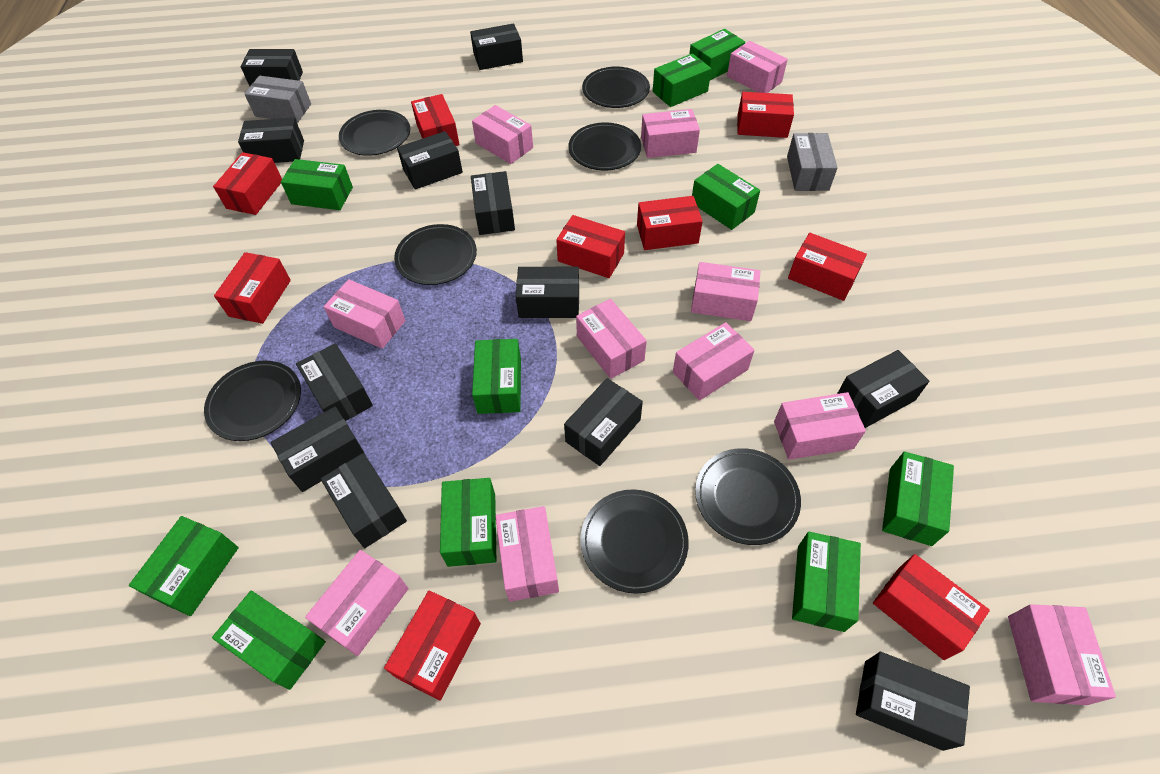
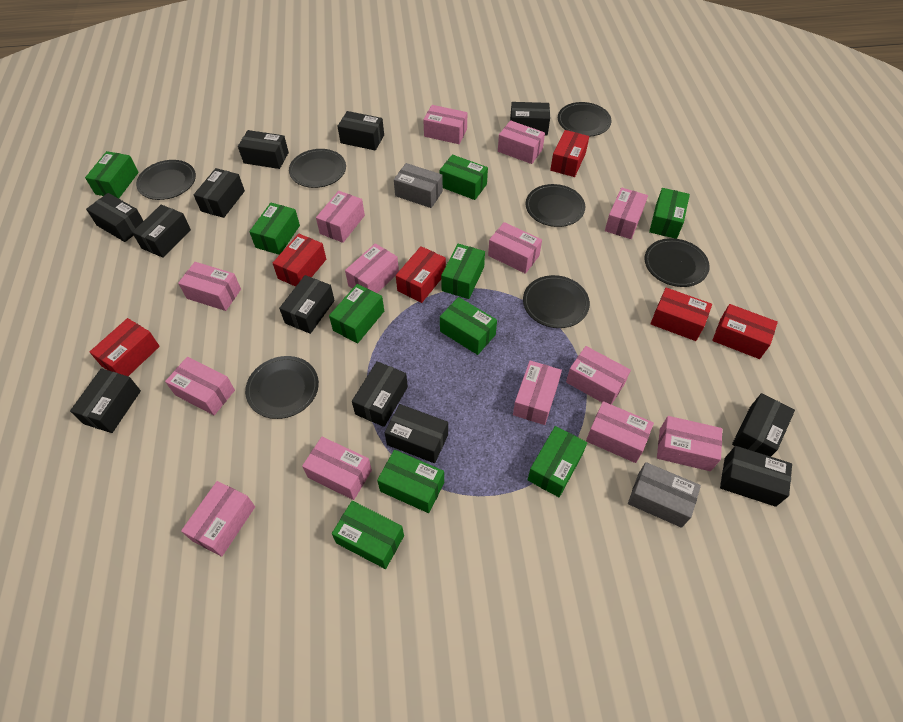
pink box: [305,550,409,656] [324,279,406,349] [472,105,533,164] [496,506,559,602] [576,299,647,379] [641,109,700,158] [673,322,754,401] [691,262,761,321] [727,41,788,93] [774,392,866,460] [1008,604,1116,705] = 11 -> [165,357,235,415] [178,262,241,311] [181,481,255,557] [302,437,372,500] [316,191,365,243] [345,243,399,293] [423,105,467,144] [488,222,542,274] [498,120,545,164] [513,360,562,425] [566,346,631,405] [586,401,654,463] [605,188,648,239] [657,416,722,471] = 14
red box: [213,152,282,215] [214,252,291,324] [384,591,481,701] [411,94,460,146] [556,215,625,278] [637,196,703,250] [737,92,794,138] [788,233,867,301] [873,554,990,660] = 9 -> [90,318,160,376] [273,234,326,287] [396,246,446,303] [550,130,589,177] [650,288,712,341] [712,304,778,359] = 6

